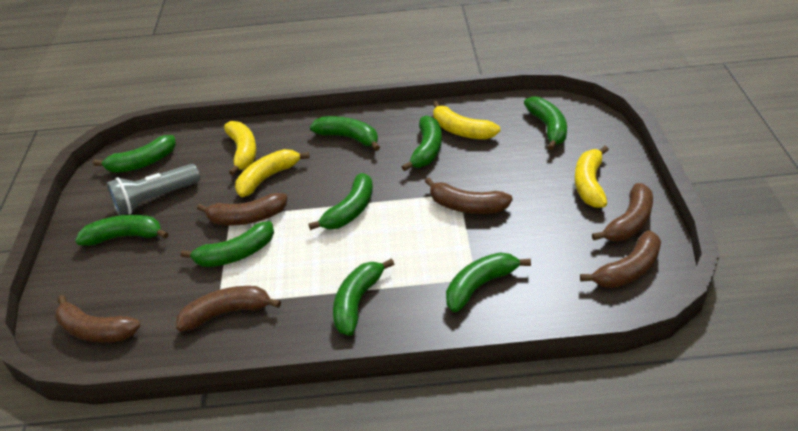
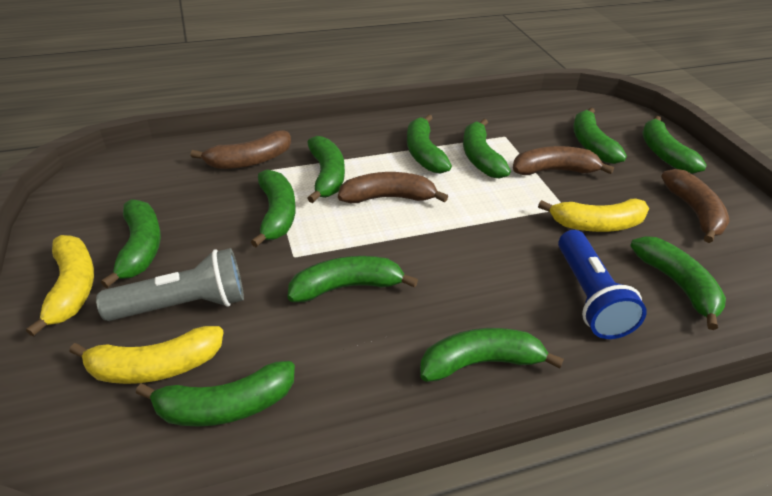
blue flashlight: none = 0 -> [558,230,647,339] = 1
brown banana: [55,295,141,343] [176,286,281,331] [197,193,287,226] [425,178,513,214] [580,230,661,288] [592,183,653,241] = 6 -> [191,130,291,169] [338,172,448,203] [513,146,614,175] [661,169,730,243] = 4
green banana: [75,215,169,246] [93,135,176,173] [180,221,274,267] [308,173,373,230] [310,116,380,151] [333,258,394,336] [402,115,442,171] [446,252,531,312] [524,97,567,150] = 9 -> [101,199,161,288] [136,361,295,427] [251,169,295,248] [288,256,418,302] [307,136,345,203] [407,114,452,174] [420,328,564,382] [463,119,511,178] [573,108,627,164] [630,236,726,330] [642,116,707,174] = 11
yellow banana: [224,121,257,176] [235,149,310,197] [433,101,500,139] [575,146,609,208] = 4 -> [26,235,94,337] [69,326,224,384] [538,199,649,232] = 3

